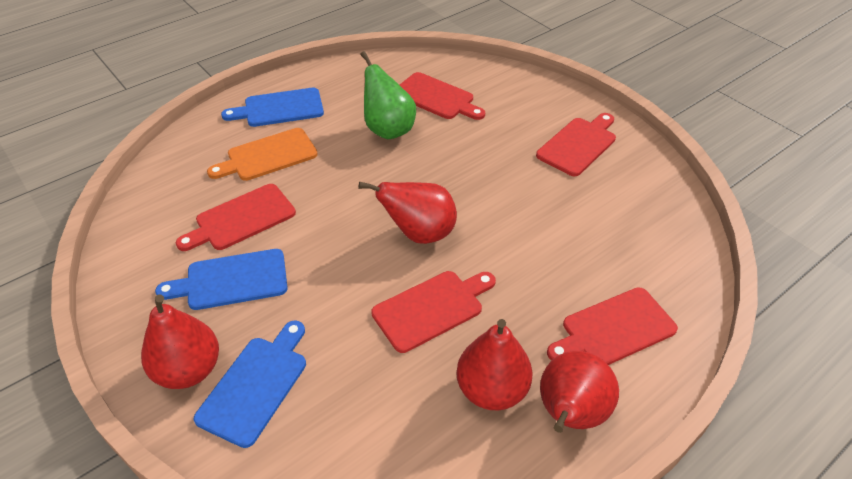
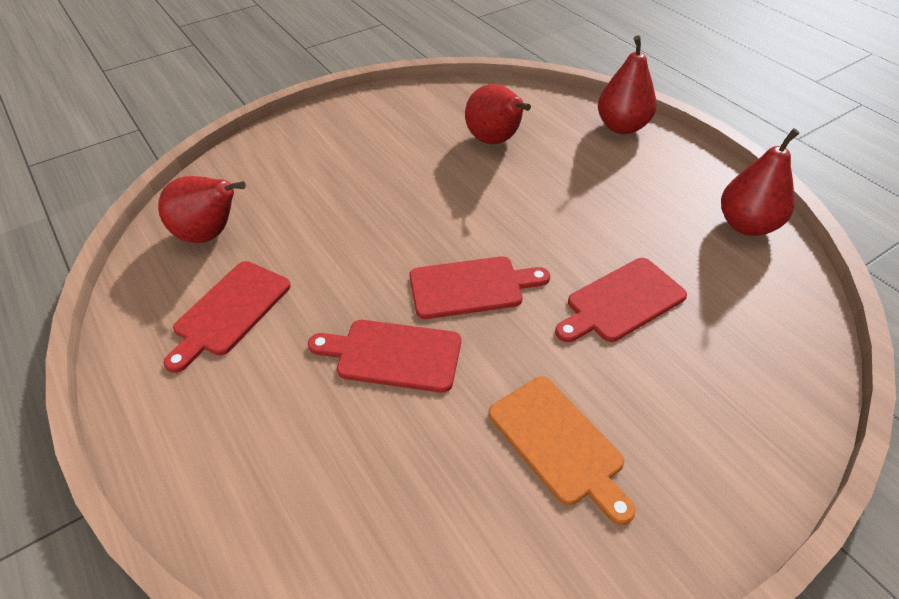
blue cutting board: [155,249,288,310] [194,320,306,448] [221,88,324,127] = 3 -> none = 0
green pear: [360,51,416,139] = 1 -> none = 0
red cutting board: [176,184,296,251] [371,271,496,353] [400,72,485,120] [536,113,616,176] [547,287,678,365] = 5 -> [163,261,291,373] [308,320,461,393] [410,256,550,319] [555,258,687,342] = 4

